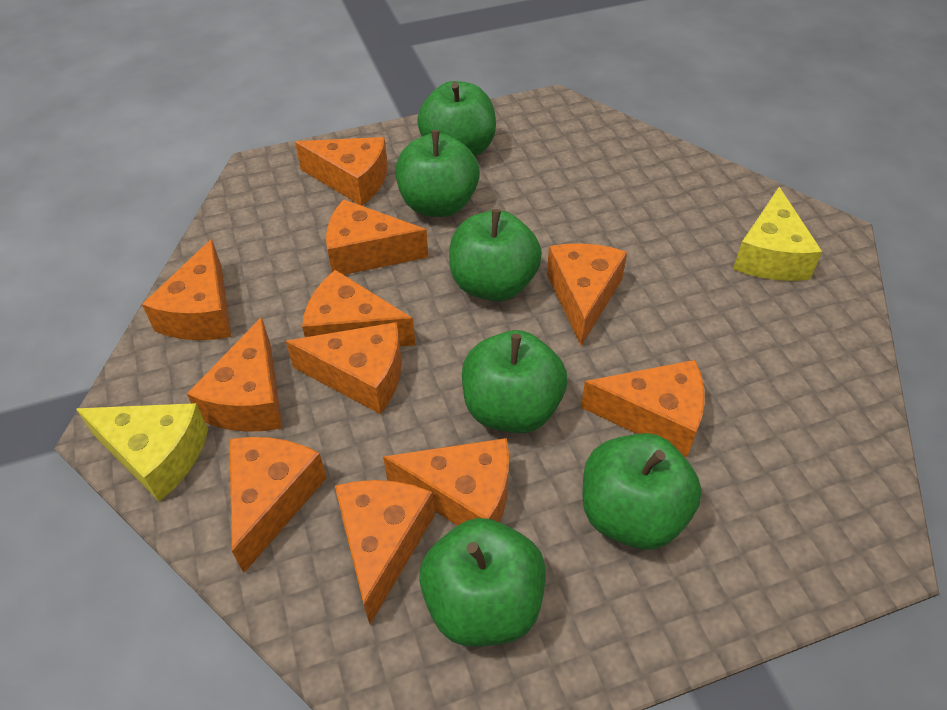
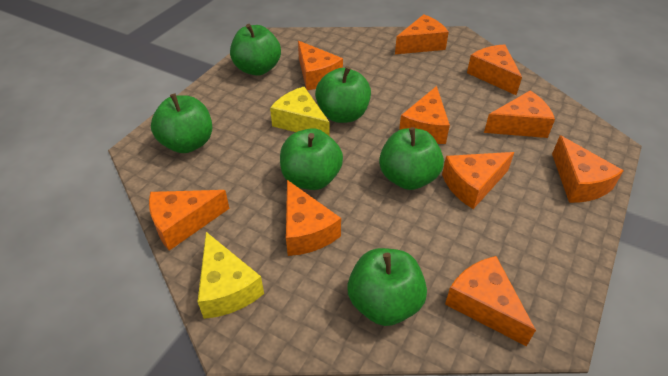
orange cheese: [142,239,231,340] [187,317,282,432] [229,437,327,573] [286,322,402,414] [295,137,388,206] [302,270,416,346] [326,199,428,275] [335,480,435,624] [383,438,509,526] [547,243,627,346] [581,360,705,457] = 11 -> [149,190,230,251] [286,180,341,256] [298,41,343,90] [395,14,449,54] [399,86,450,144] [442,152,514,209] [445,256,536,346] [467,44,522,95] [484,90,555,138] [552,135,624,203] = 10

